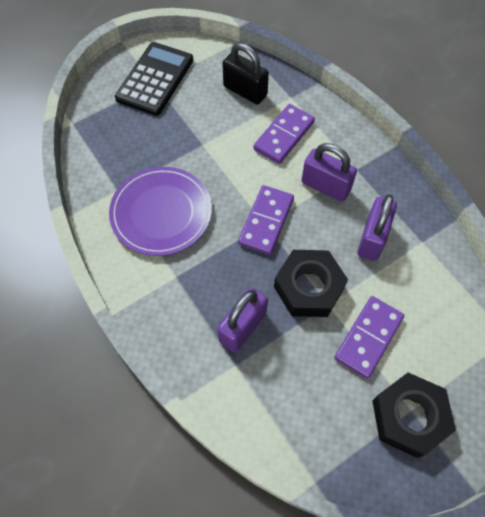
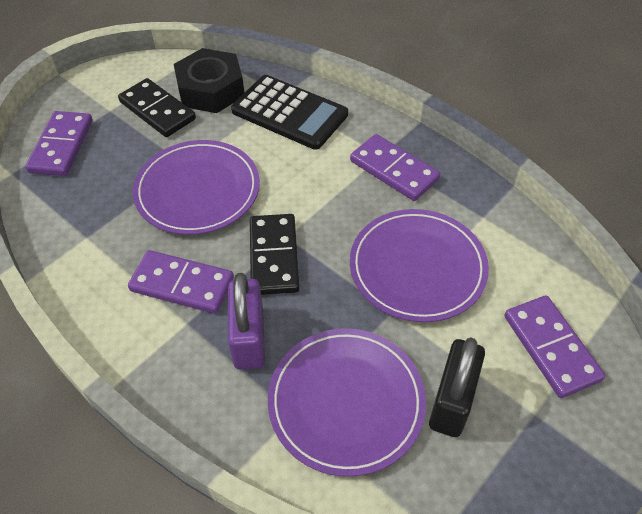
black domino: none = 0 -> [118,78,196,137] [250,214,299,295] = 2
black nut: [274,250,348,317] [372,373,456,458] = 2 -> [174,48,244,113] = 1
purple domino: [238,185,294,255] [253,104,315,164] [334,296,404,379] = 3 -> [25,111,93,176] [128,250,234,314] [350,134,440,201] [505,295,605,398] = 4
purple padlock: [217,287,268,352] [301,143,357,202] [357,195,397,261] = 3 -> [228,273,265,370] = 1
purple plate: [109,167,212,256] = 1 -> [133,140,260,235] [268,328,426,477] [350,209,489,322] = 3

